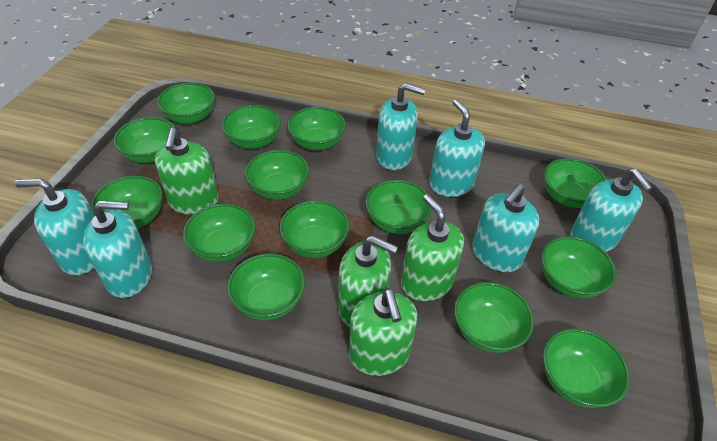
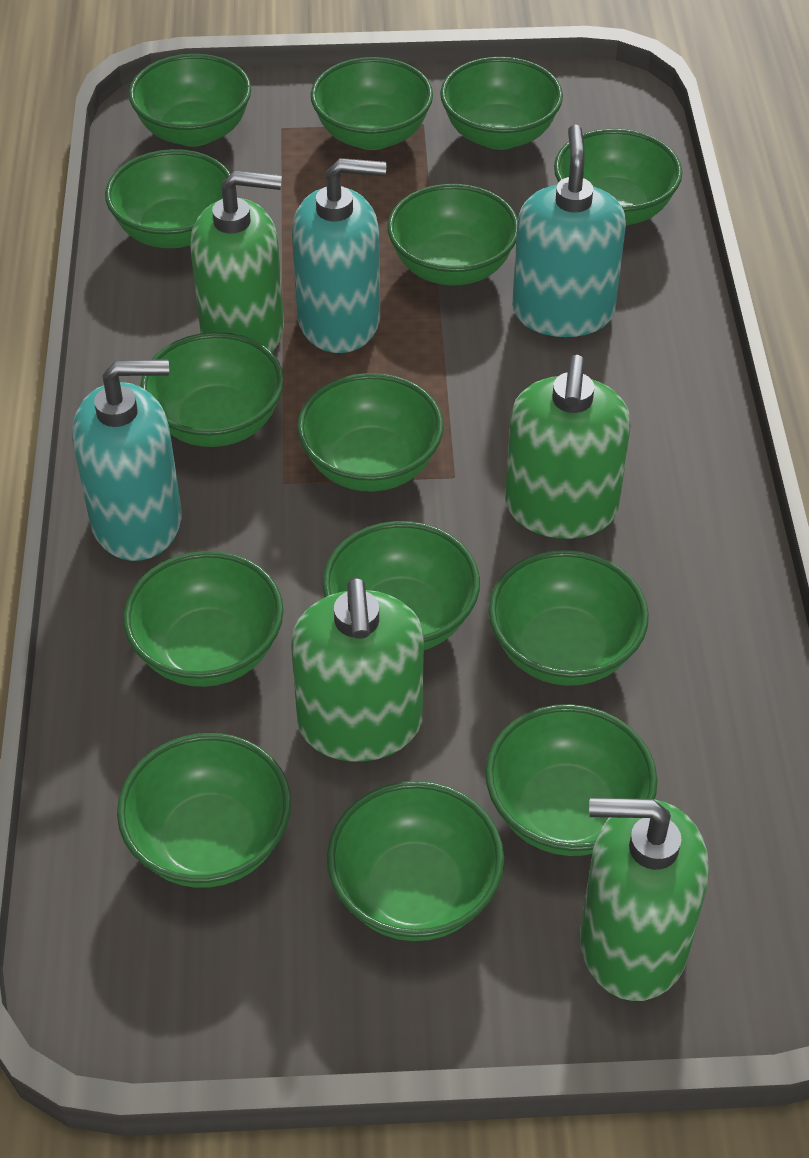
turquoise soap dispenser: [15,178,95,275] [83,201,152,298] [376,83,426,170] [429,100,485,197] [472,184,539,272] [570,169,653,252] = 6 -> [72,360,182,561] [292,158,386,353] [512,124,626,337] = 3

